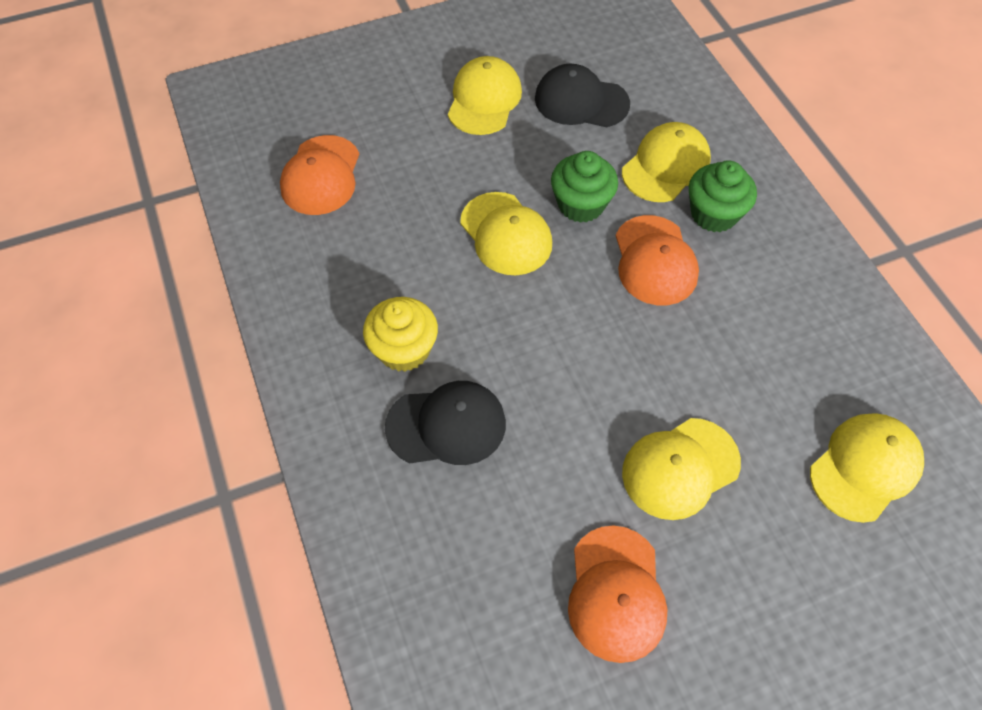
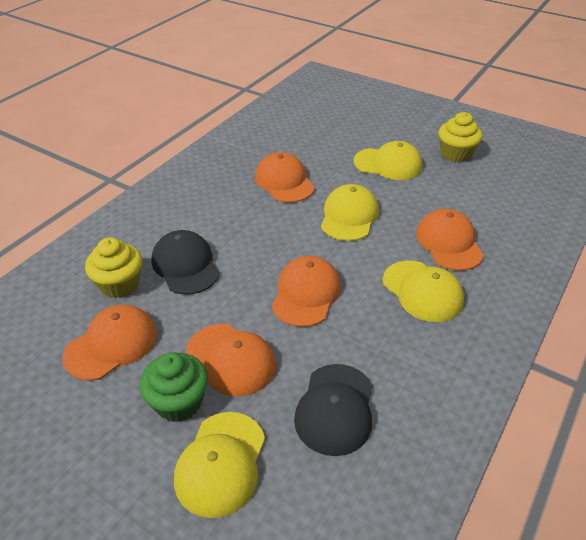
green cupcake: [551,151,618,223] [689,160,757,232] = 2 -> [139,352,208,422] = 1
orange cap: [280,135,359,215] [568,525,667,663] [616,215,699,305] = 3 -> [62,305,157,381] [186,324,276,397] [255,152,315,203] [272,256,341,327] [416,209,484,271] = 5
yellow cap: [448,56,522,135] [460,192,552,275] [622,122,711,202] [622,418,741,520] [810,413,924,523] = 5 -> [174,412,265,518] [321,184,379,241] [354,141,423,180] [383,261,464,322] = 4
yellow cupcake: [363,297,438,372] = 1 -> [85,237,142,298] [439,112,482,162] = 2

